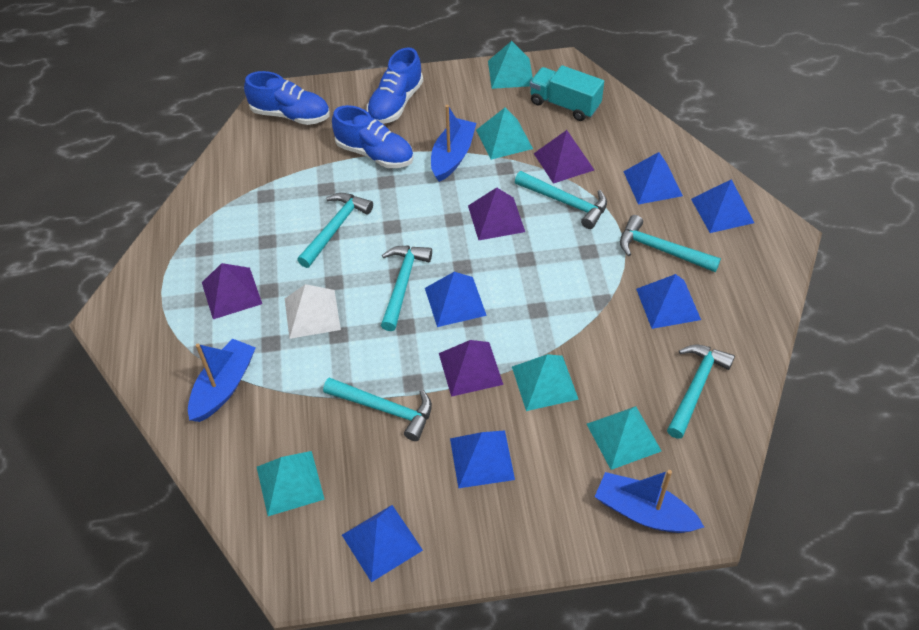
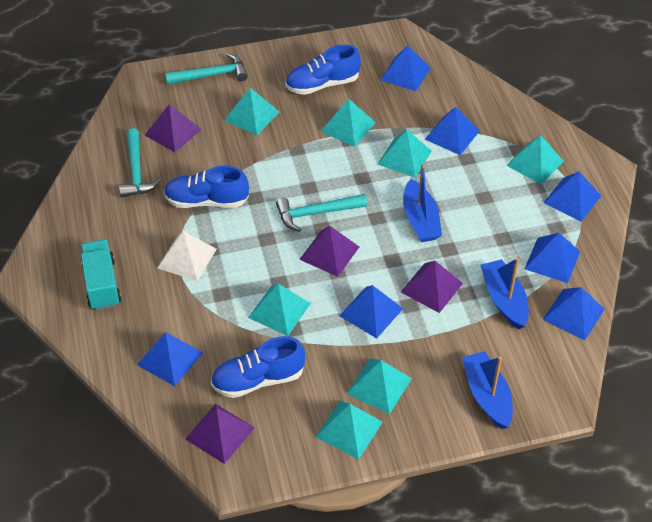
blue pyramid: [342,505,423,582] [425,272,487,327] [450,431,515,488] [623,152,683,205] [636,274,701,329] [691,179,754,233] = 6 -> [137,332,203,386] [339,285,403,339] [380,45,431,91] [425,107,480,155] [525,233,580,283] [543,171,601,221] [543,287,605,340] = 7
turquoise hammer: [297,193,373,268] [323,377,432,441] [381,246,432,331] [515,171,607,229] [620,215,721,272] [667,345,735,439] = 6 -> [119,128,161,197] [165,53,248,85] [276,194,367,232] = 3
turquoise pyramid: [257,451,325,516] [476,108,533,160] [488,41,533,89] [512,354,579,411] [587,406,661,470] = 5 -> [224,88,279,135] [248,284,311,336] [315,401,383,459] [320,99,376,147] [346,359,412,414] [377,130,432,178] [506,135,564,185] = 7

